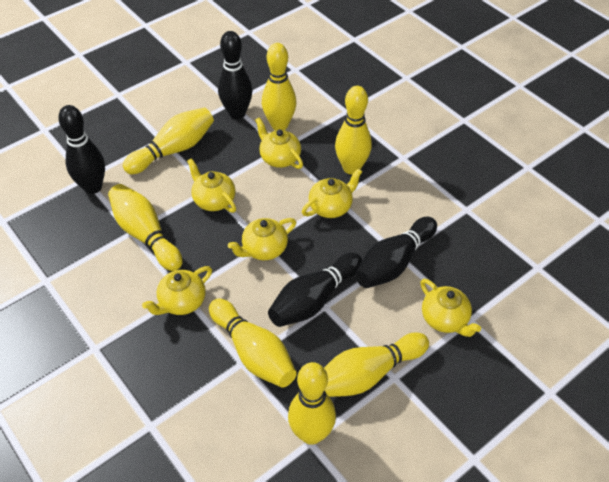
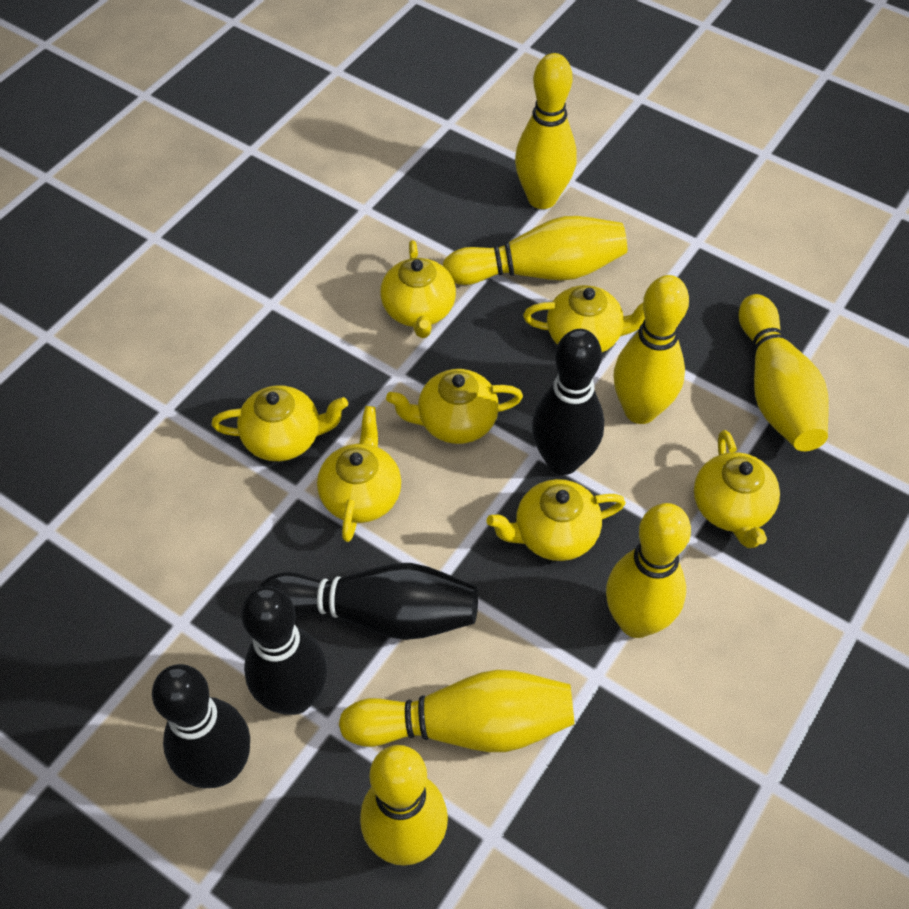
yellow teapot: [142,266,212,315] [187,158,236,213] [228,218,296,260] [255,117,303,169] [302,168,362,218] [420,279,481,337] = 6 -> [211,385,348,461] [317,406,401,542] [380,240,456,338] [386,369,523,444] [486,479,626,561] [523,285,645,352] [694,430,780,548] = 7

